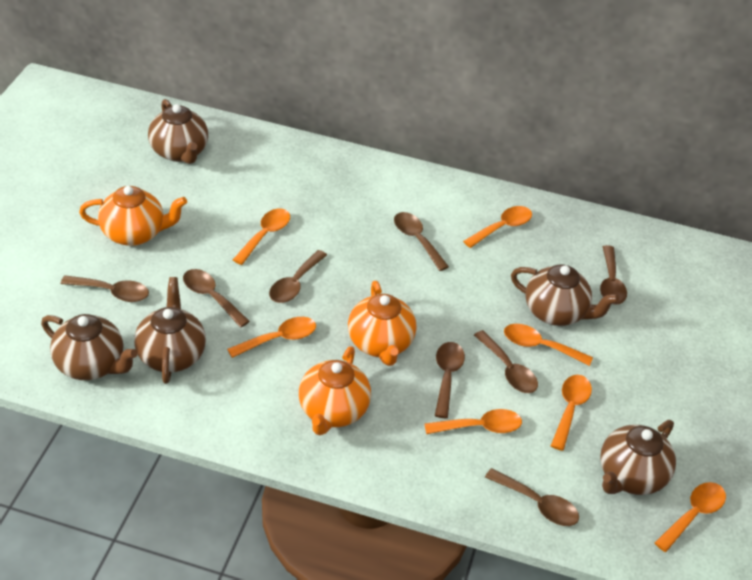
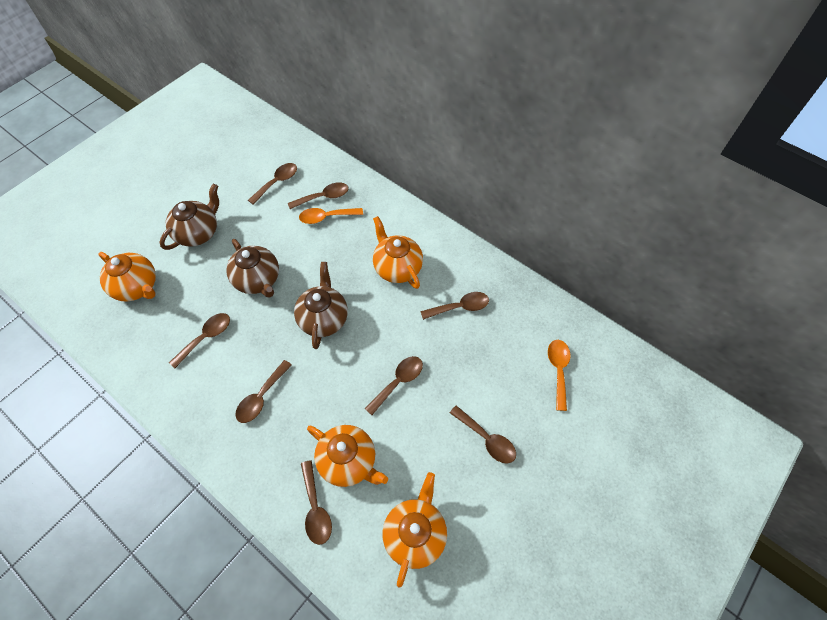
brown teapot: [41,314,138,380] [134,277,206,384] [148,99,208,164] [511,264,619,326] [600,420,676,495] = 5 -> [160,184,219,250] [226,239,279,297] [294,262,348,349] = 3
orange spoon: [227,317,316,358] [233,208,290,265] [424,409,522,434] [463,206,532,248] [504,324,593,366] [551,375,592,451] [655,482,726,552] = 7 -> [299,208,363,224] [548,340,571,411] = 2
orange teapot: [79,186,187,246] [299,346,371,435] [348,281,417,366] = 3 -> [98,252,156,301] [307,425,388,487] [373,216,423,289] [383,472,447,588] = 4

